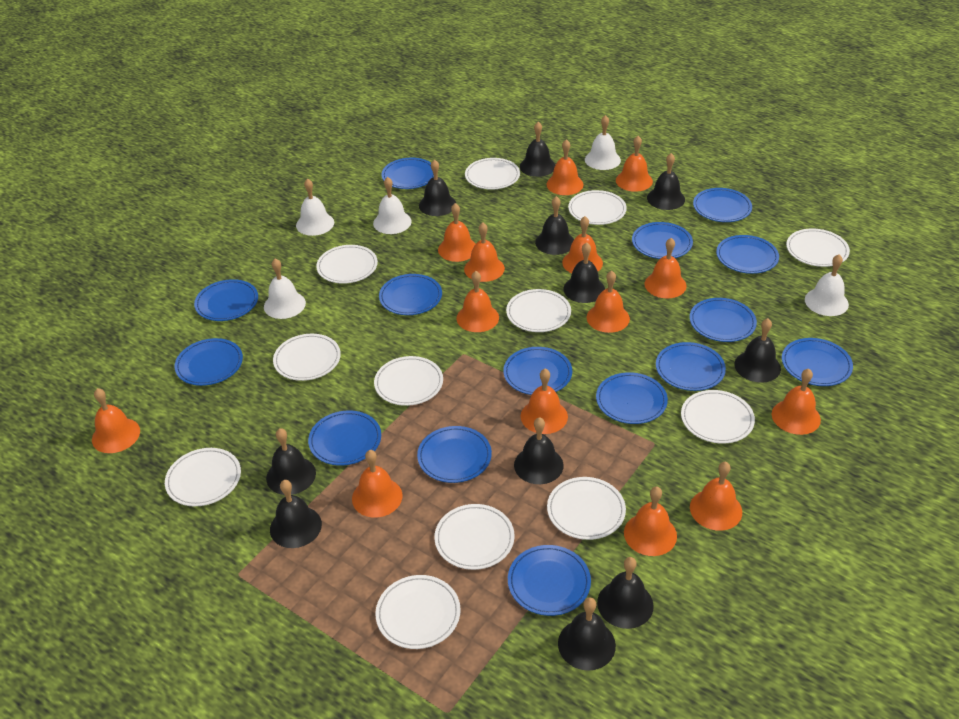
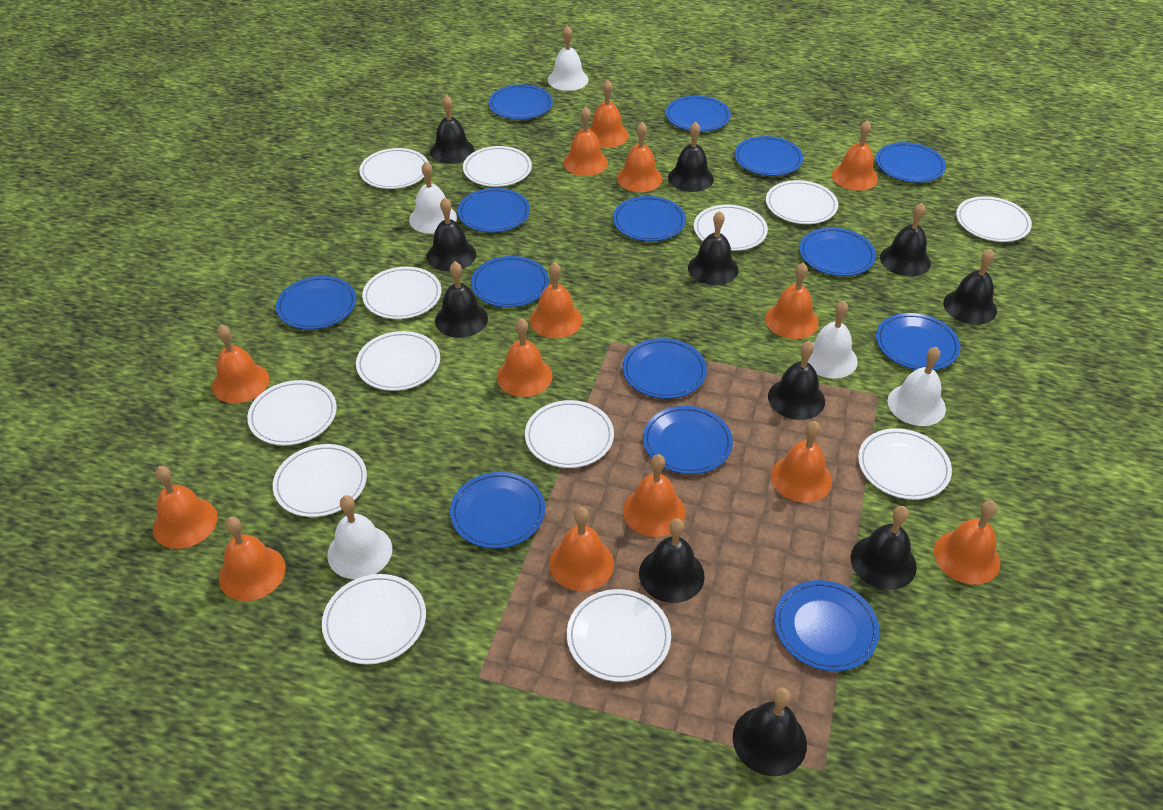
blue plate: [174,338,243,386] [194,279,258,321] [308,411,381,466] [379,274,442,315] [381,158,434,189] [417,426,492,483] [503,347,572,395] [508,545,591,616] [596,372,668,424] [632,222,693,259] [656,342,726,391] [690,298,757,342] [693,188,752,222] [716,235,779,274] [782,338,853,386] = 15 -> [276,276,356,330] [450,472,545,549] [458,188,530,233] [471,256,549,308] [489,84,553,120] [613,196,686,241] [622,338,707,399] [643,406,733,474] [666,96,731,132] [734,136,803,176] [774,580,880,671] [799,228,876,276] [876,142,946,183] [876,313,960,370] = 14
white plate: [165,448,241,507] [273,334,341,381] [316,245,378,284] [374,356,443,406] [375,575,461,649] [434,504,515,570] [465,158,520,190] [506,289,571,332] [547,477,626,540] [568,190,627,225] [681,390,755,444] [786,229,850,267] = 12 -> [247,380,337,445] [273,444,367,517] [322,574,426,665] [356,331,440,391] [359,148,429,189] [362,267,441,319] [463,146,532,187] [525,400,614,468] [567,589,671,682] [694,204,768,251] [766,180,838,224] [858,428,952,500] [956,196,1032,242] = 13

